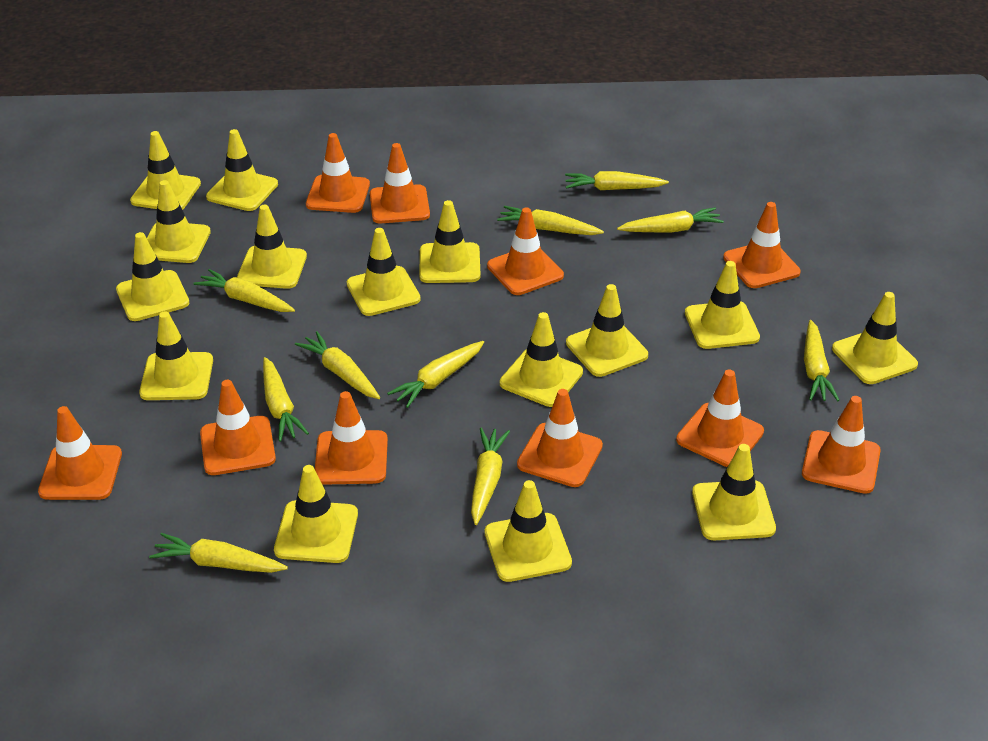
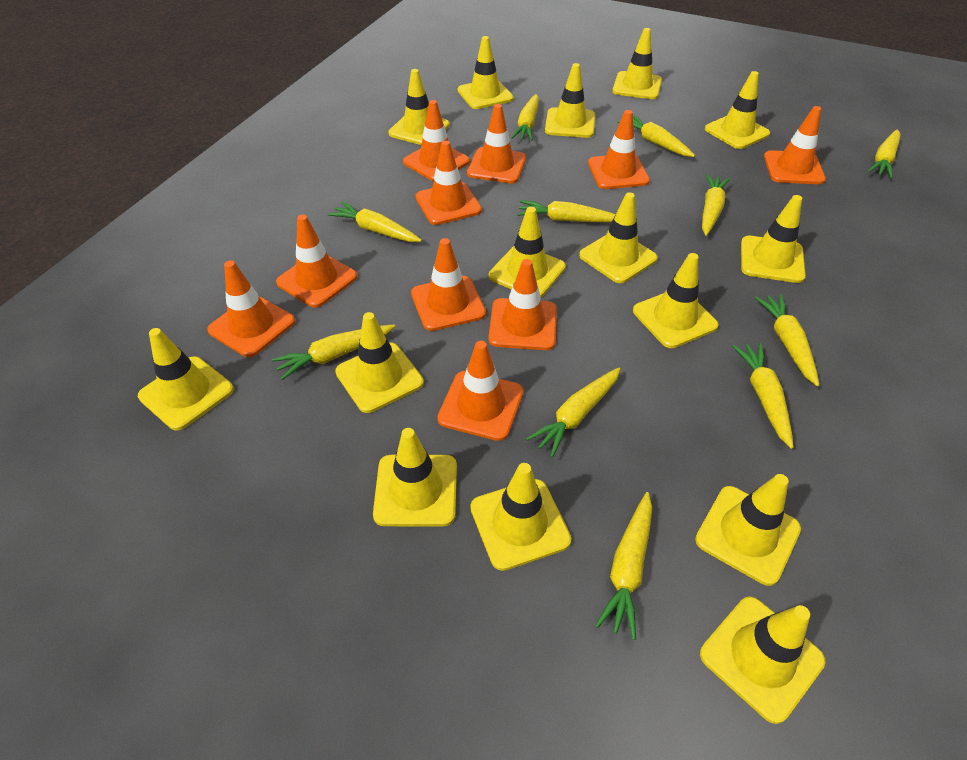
yellow carrot: [149,533,288,573] [193,269,295,312] [263,357,309,442] [295,331,380,399] [387,341,484,408] [471,427,510,525] [497,206,604,235] [565,171,669,190] [617,207,724,232] [804,320,839,401] = 10 -> [272,324,395,380] [327,202,422,242] [511,94,539,141] [517,200,616,222] [526,367,621,458] [595,492,652,640] [618,115,695,157] [702,174,730,236] [732,343,794,449] [755,294,819,386] [868,130,901,178] = 11

